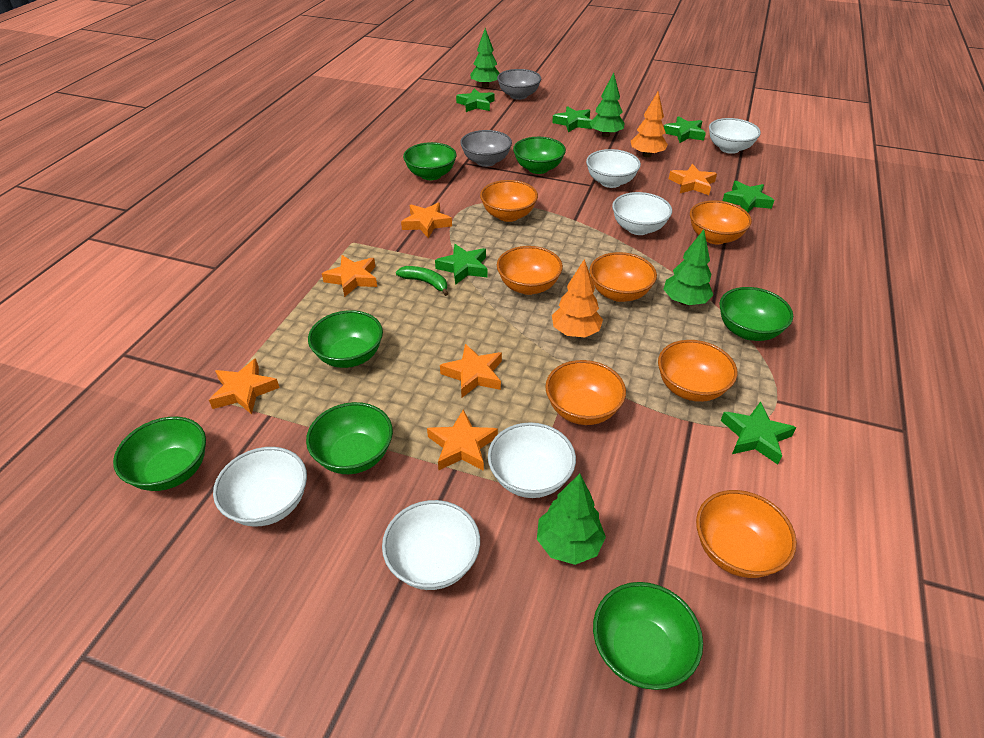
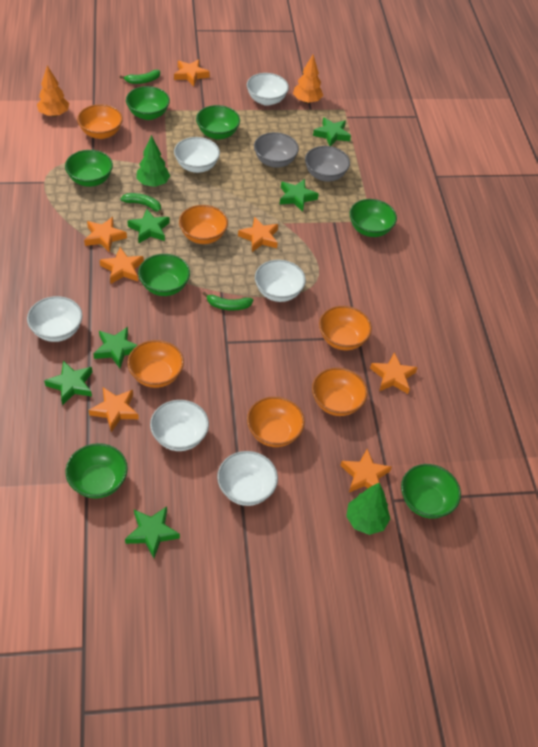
green banana: [396,266,448,296] = 1 -> [120,70,160,84] [120,193,163,215] [203,292,253,311] = 3
green tree: [470,28,500,88] [537,473,606,565] [589,73,625,137] [663,230,713,306] = 4 -> [136,135,170,187] [346,482,390,535] = 2
orange bowl: [480,180,538,222] [497,246,563,295] [545,360,626,425] [589,252,657,302] [658,340,737,402] [690,200,752,244] [696,490,797,578] = 7 -> [77,104,123,139] [128,340,184,388] [179,205,228,244] [247,396,305,447] [312,367,368,416] [319,306,372,350] = 6
orange star: [209,358,280,415] [322,255,377,297] [401,203,452,238] [427,409,498,471] [440,344,502,398] [669,164,717,195] = 6 -> [84,217,127,253] [89,387,139,432] [100,247,144,284] [174,59,210,86] [238,217,278,252] [340,449,392,492] [370,352,418,394] = 7

